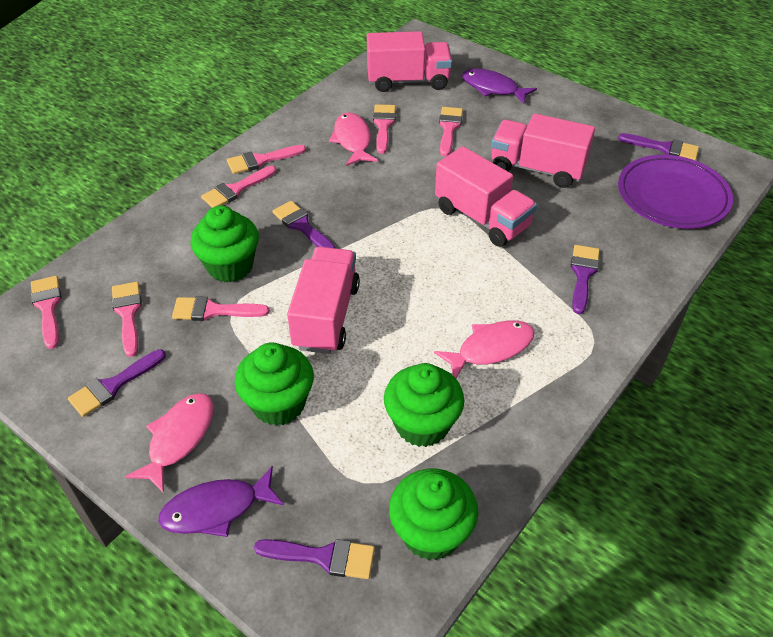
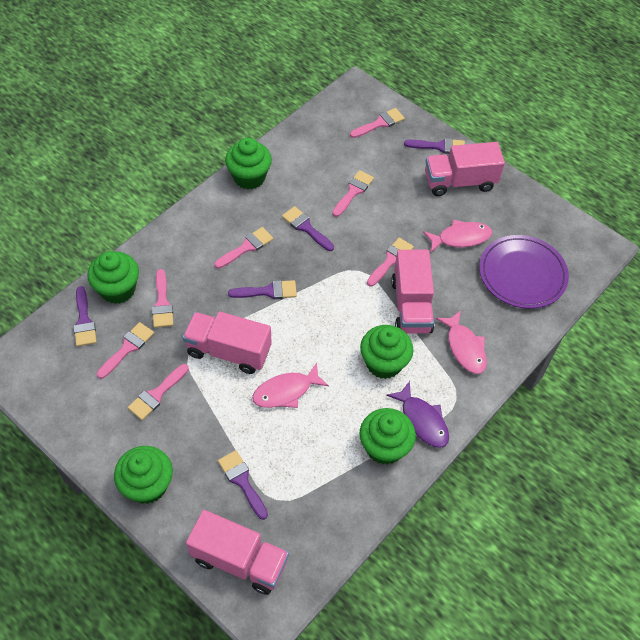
green cupcake: [190,205,259,282] [235,342,314,426] [384,363,464,447] [389,469,478,560] = 4 -> [87,251,139,304] [114,446,173,504] [225,138,272,189] [360,325,413,379] [360,408,416,465] = 5
purple fish: [158,466,284,537] [462,69,537,104] = 2 -> [386,381,449,448] = 1

